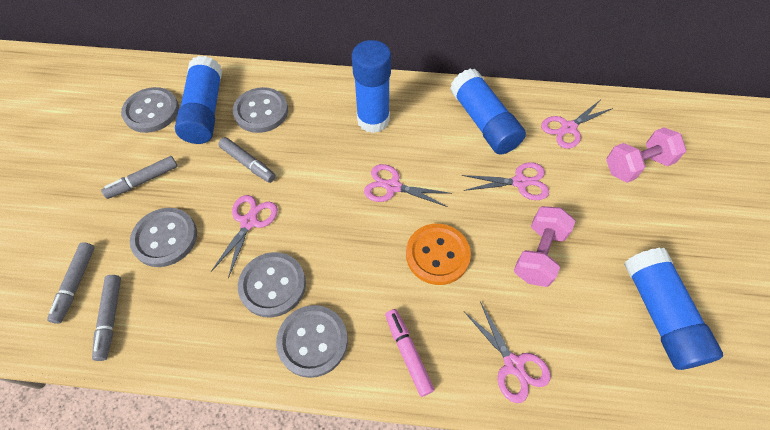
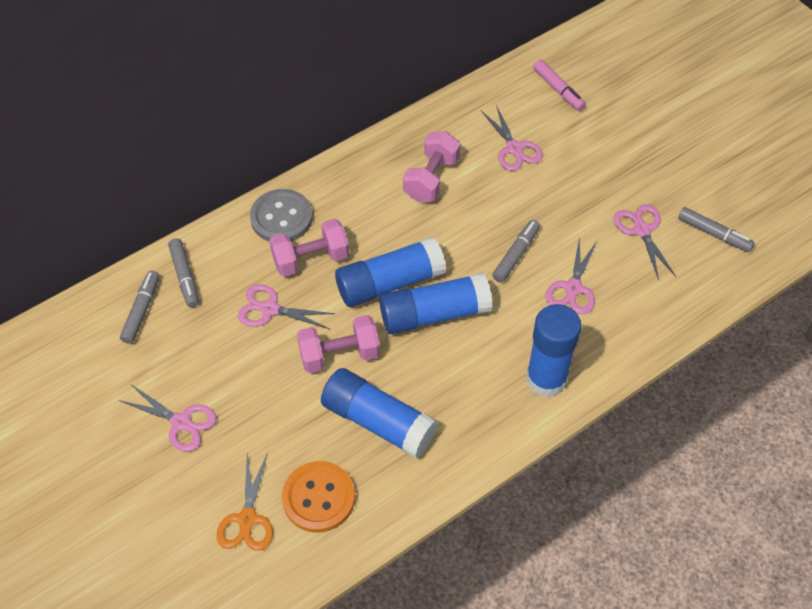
grey button: [121,87,179,133] [130,208,197,267] [233,87,288,133] [238,252,306,318] [276,305,348,378] = 5 -> [250,189,313,241] = 1
orange scissors: none = 0 -> [216,452,273,551] = 1
pink dumbbell: [514,206,575,287] [606,127,686,183] = 2 -> [269,219,349,277] [297,315,380,373] [403,131,460,202] = 3

